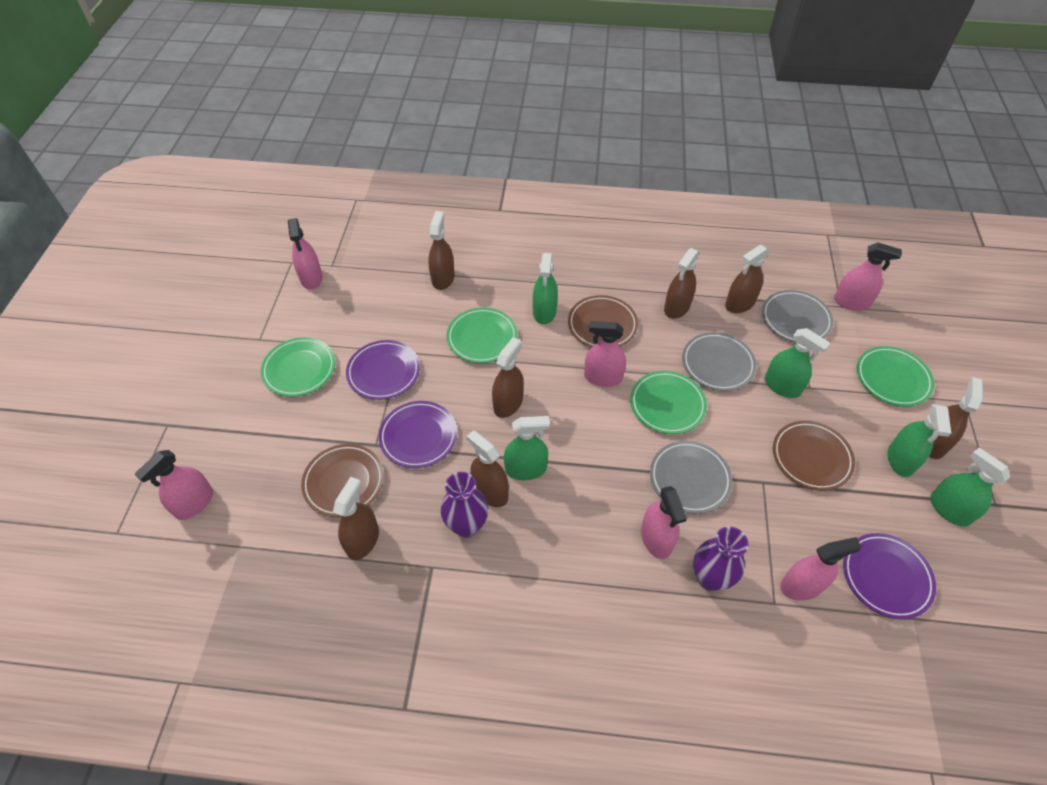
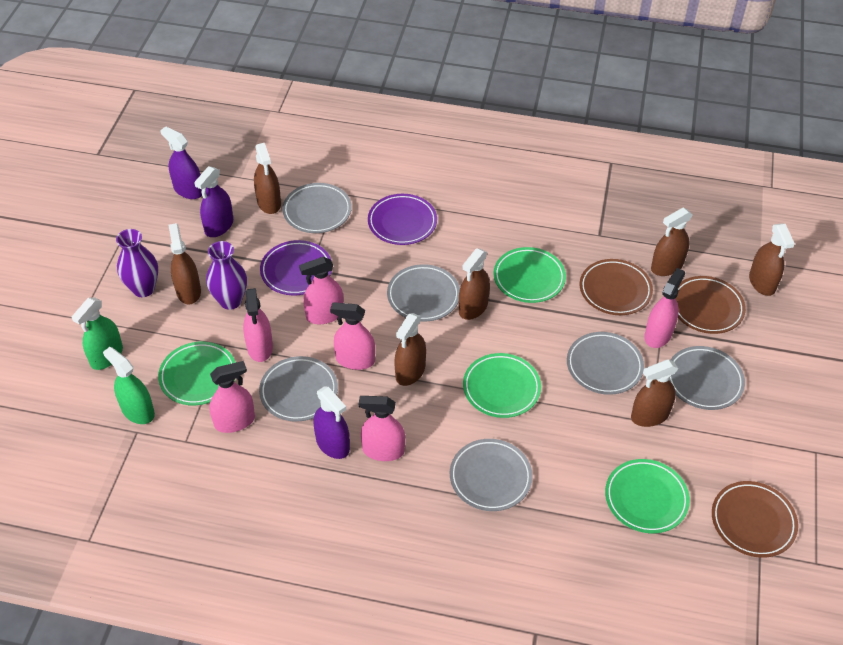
green spray bottle: [504,416,550,480] [533,253,558,324] [765,328,830,398] [887,404,951,477] [930,448,1010,527] = 5 -> [71,298,123,370] [103,347,155,424] = 2
grey plate: [650,441,732,514] [682,332,756,391] [762,290,834,343] = 3 -> [259,356,338,422] [282,183,352,233] [387,264,460,322] [450,439,533,511] [567,332,644,395] [669,346,745,410] = 6
purple plate: [346,340,420,400] [379,401,457,468] [843,533,936,619] = 3 -> [260,240,332,295] [368,194,437,245] = 2
purple spray bottle: none = 0 -> [160,126,202,199] [194,166,233,237] [313,386,350,459] = 3

